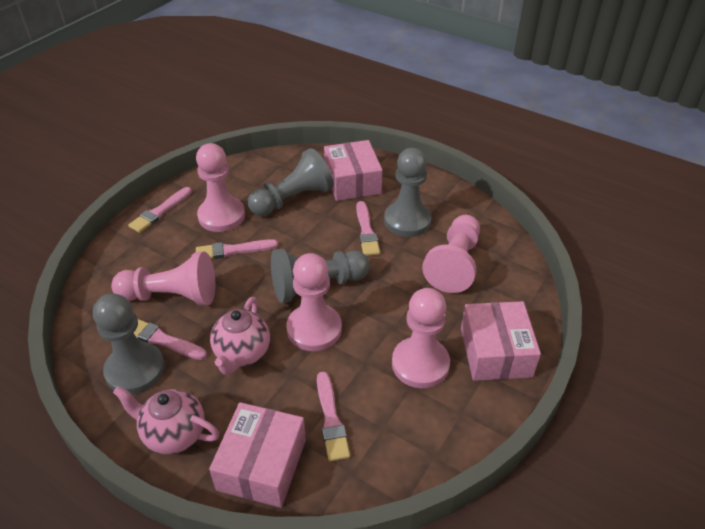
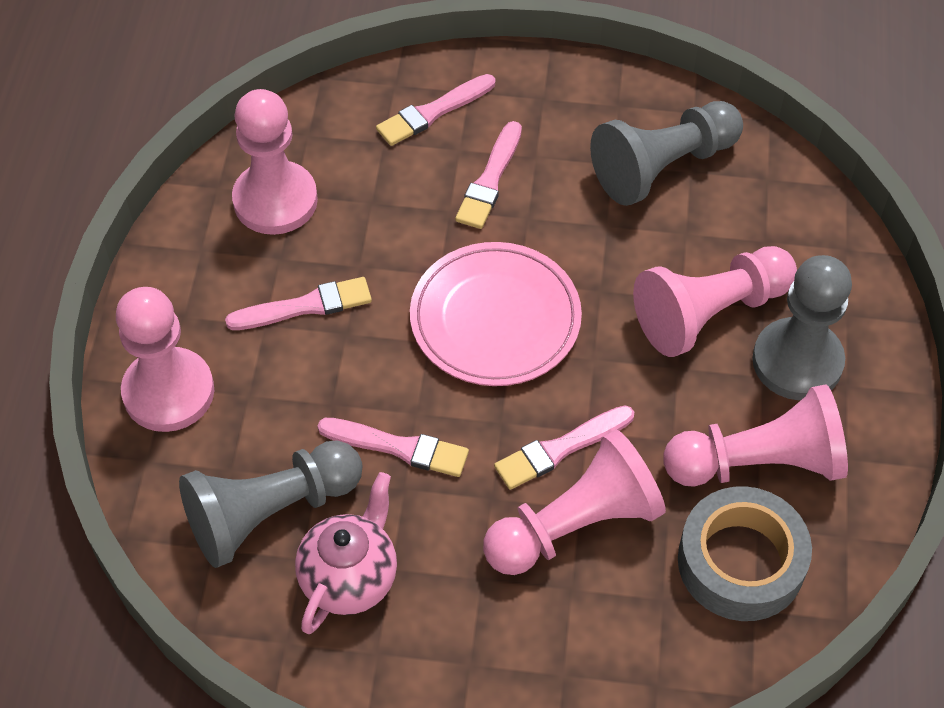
grey pawn: [93,294,165,394] [248,148,334,216] [271,249,370,303] [384,148,432,237] = 4 -> [179,440,362,568] [590,101,743,206] [752,255,852,400] = 3
grey tape: none = 0 -> [678,486,812,621] = 1
pink box: [209,402,306,508] [324,140,383,201] [461,301,541,381] = 3 -> none = 0
pink plate: none = 0 -> [410,242,582,386] = 1
pink teapot: [113,386,220,454] [210,297,270,375] = 2 -> [295,472,397,634] = 1

